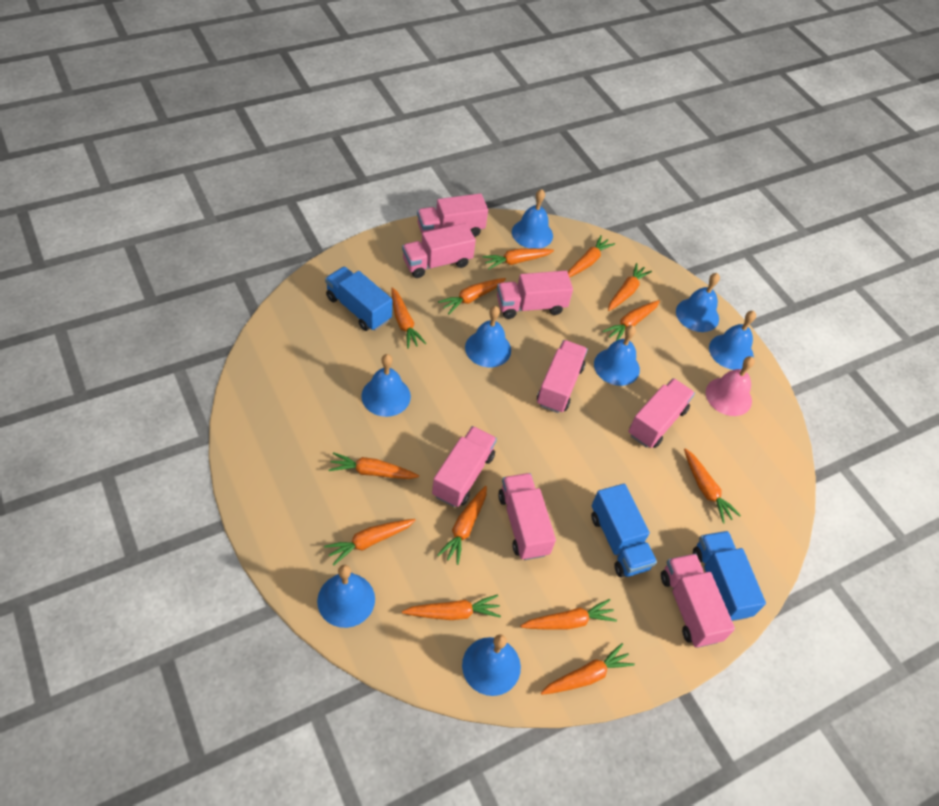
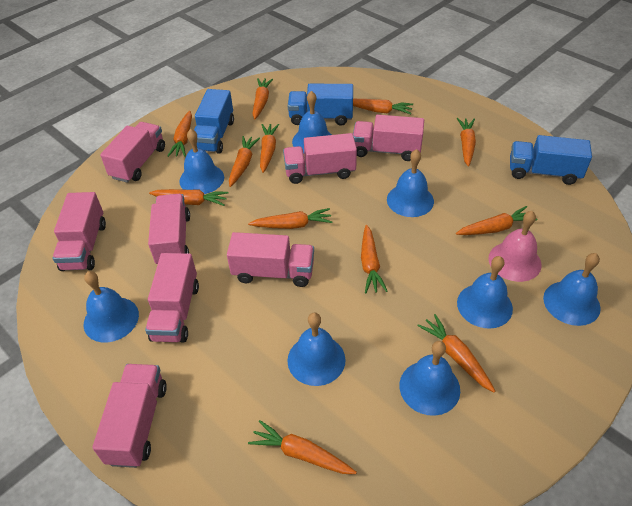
orange carrot: [324,519,416,566] [328,452,419,479] [391,287,426,349] [402,594,501,620] [437,486,487,565] [438,278,506,314] [482,248,554,270] [520,599,617,630] [541,643,635,695] [568,235,615,277] [602,300,660,341] [608,263,652,311] [684,448,741,523] = 13 -> [149,189,228,206] [168,111,192,157] [229,136,260,187] [248,208,332,229] [248,420,357,474] [252,78,273,119] [260,124,279,173] [353,99,413,114] [361,225,387,293] [417,314,495,392] [456,206,537,235] [457,118,476,167] = 12

